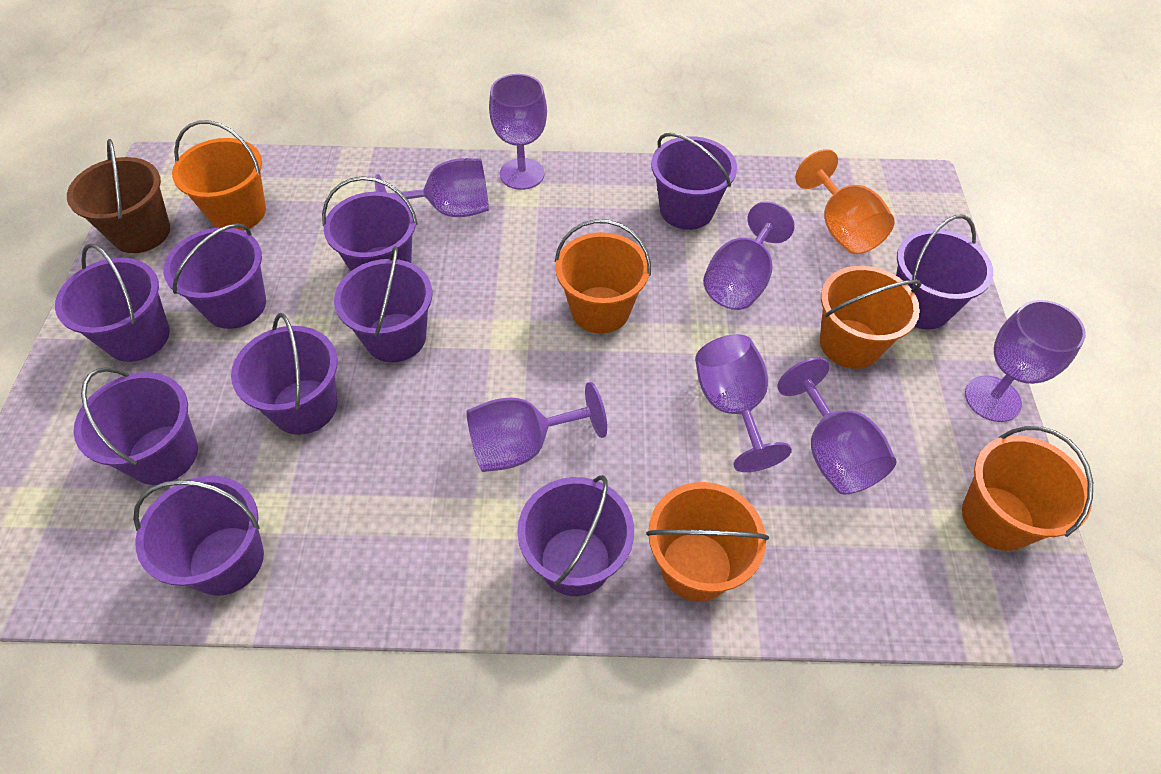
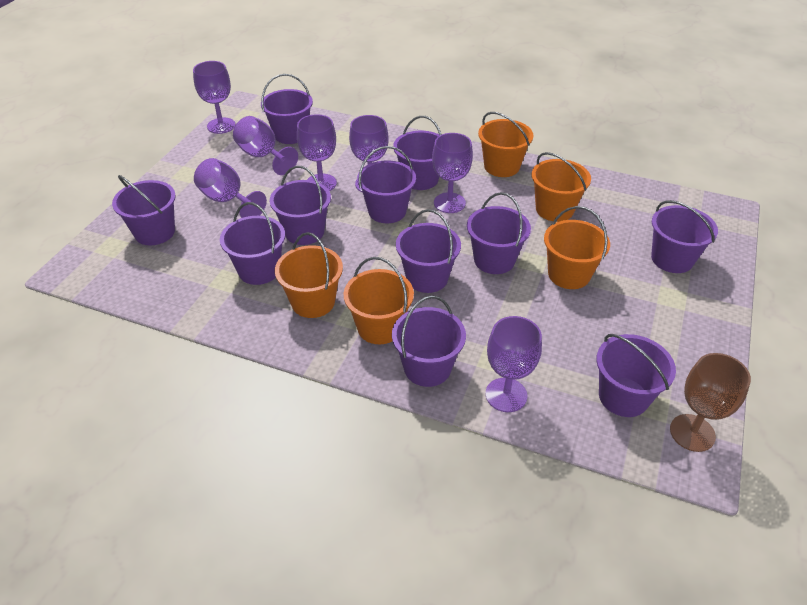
brown bucket: [67,139,170,253] = 1 -> none = 0
brown goblet: none = 0 -> [670,353,751,452] = 1
orange goblet: [795,149,895,254] = 1 -> none = 0
purple bucket: [55,243,170,362] [74,367,198,485] [133,476,264,596] [163,223,266,329] [231,313,338,435] [322,176,418,271] [334,246,432,363] [517,475,634,596] [651,133,737,230] [896,215,993,329] = 10 -> [112,175,176,245] [220,202,285,285] [261,74,313,144] [270,166,331,245] [357,146,416,223] [392,295,466,387] [393,116,442,190] [396,209,461,293] [467,192,531,274] [596,334,676,417] [651,200,718,273] = 11

